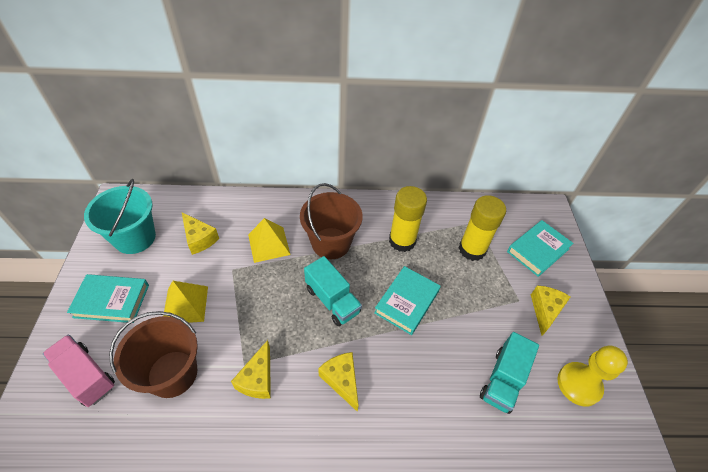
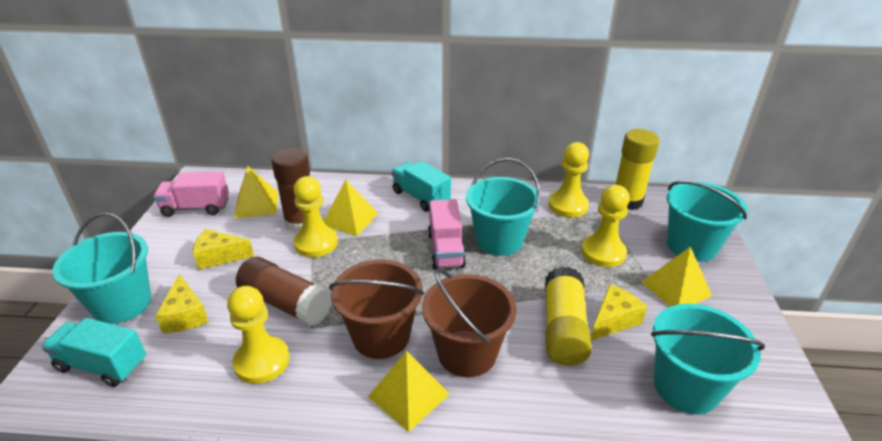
brown glue stick: none = 0 -> [236,257,332,326] [271,148,310,233] = 2
pink truck: [43,335,115,407] = 1 -> [153,172,229,217] [428,199,466,269] = 2
turquoise book: [67,274,149,323] [374,266,441,335] [507,220,574,277] = 3 -> none = 0
turquoise bucket: [84,179,156,254] = 1 -> [52,213,151,324] [466,158,540,256] [651,304,765,414] [667,181,747,262] = 4
yellow cheese: [182,212,219,255] [231,340,271,399] [318,352,359,412] [531,286,571,336] = 4 -> [156,274,209,333] [193,229,254,270] [591,284,647,340] = 3
yellow pawn: [557,345,628,407] = 1 -> [227,286,290,384] [293,176,338,257] [549,142,589,218] [581,185,630,267] = 4
yellow pyramid: [163,281,208,323] [248,218,291,263] = 2 -> [234,166,278,219] [323,180,379,236] [368,351,450,432] [641,247,712,306] = 4

